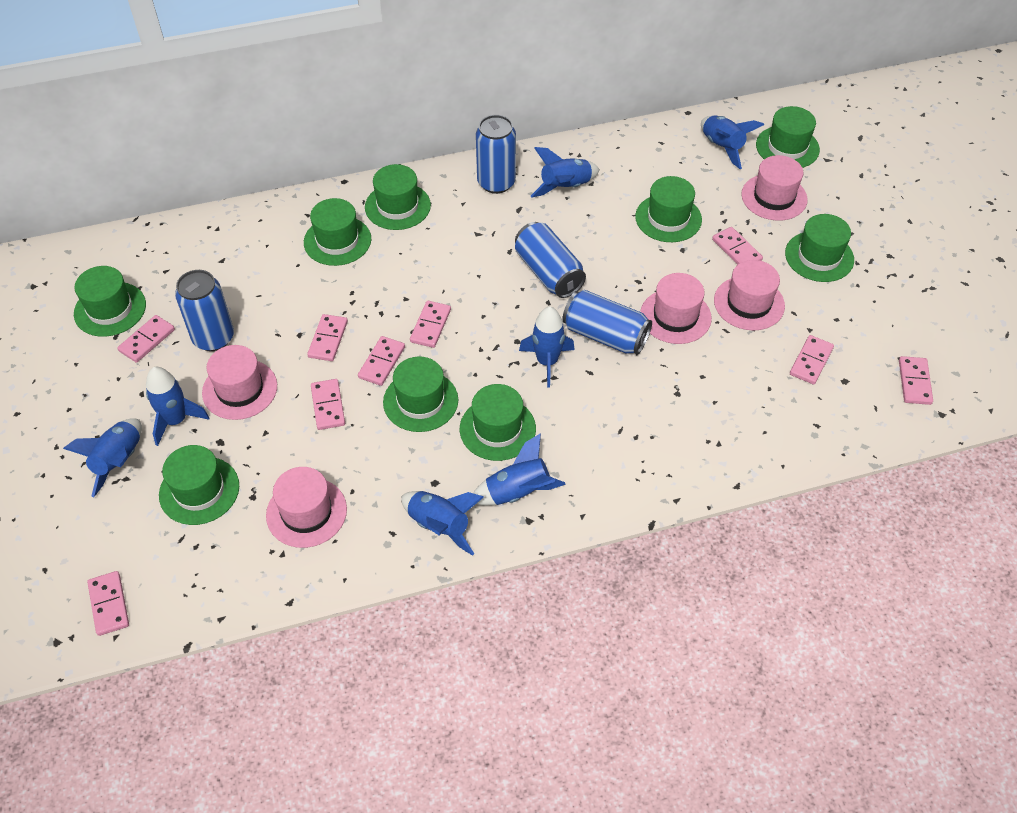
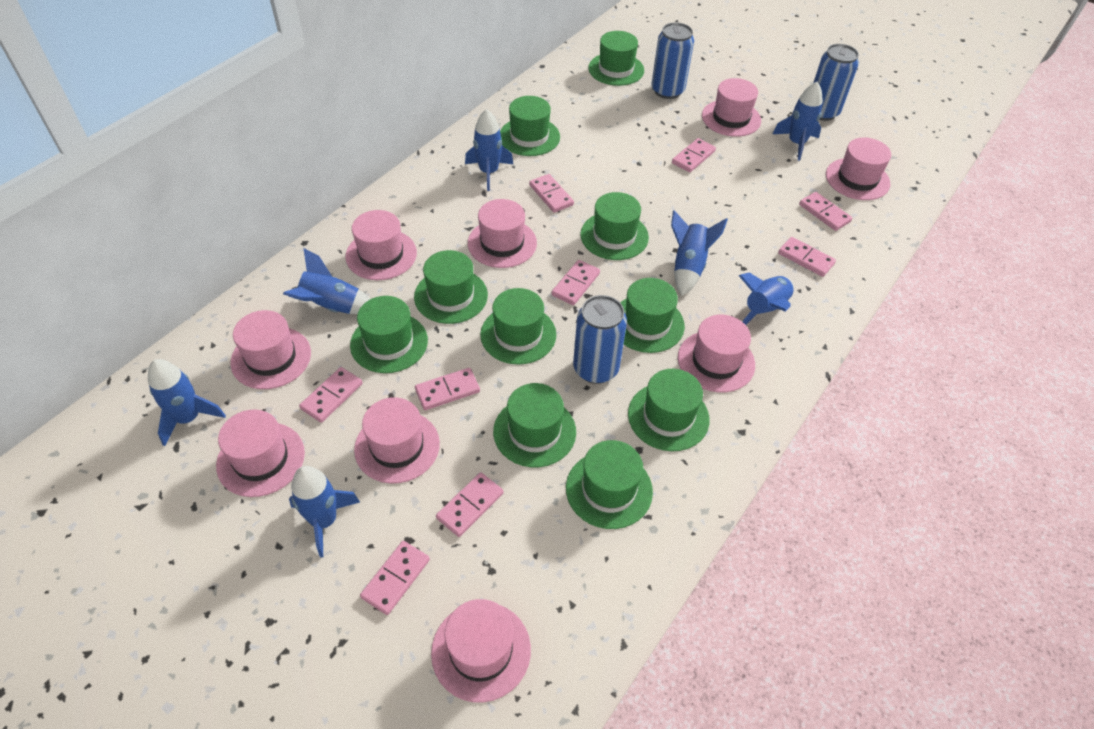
blue can: [175,270,234,351] [476,115,516,194] [515,222,586,298] [562,290,652,355] = 4 -> [573,295,627,384] [651,22,694,99] [813,44,859,121] = 3
green hat: [74,266,146,337] [159,445,239,525] [304,198,371,266] [365,164,431,230] [383,356,458,432] [460,384,536,461] [635,176,702,242] [756,106,820,168] [785,214,854,282] = 9 -> [350,296,428,373] [414,250,488,324] [480,288,556,365] [493,383,576,467] [500,96,560,156] [566,440,653,529] [580,192,649,260] [588,31,644,86] [620,278,685,353] [628,369,710,451] = 10
pink hat: [202,345,277,420] [266,467,347,548] [640,273,712,344] [714,260,785,331] [741,155,808,221] = 5 -> [216,409,305,497] [230,310,311,389] [345,210,417,280] [354,397,440,484] [431,599,531,703] [468,199,537,268] [678,315,755,393] [702,78,761,137] [826,137,891,200] = 9

